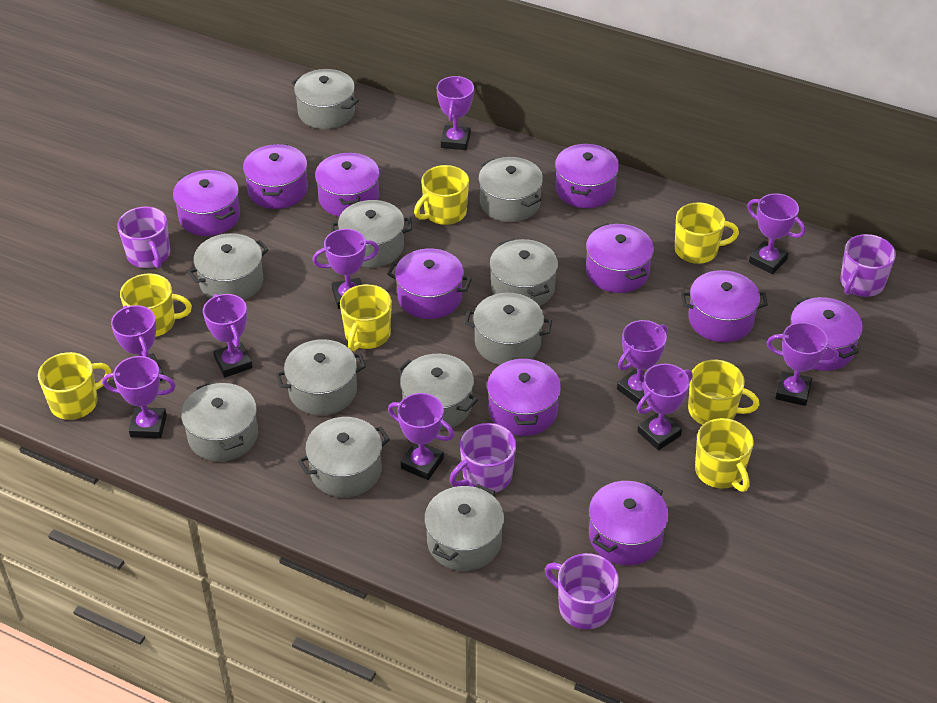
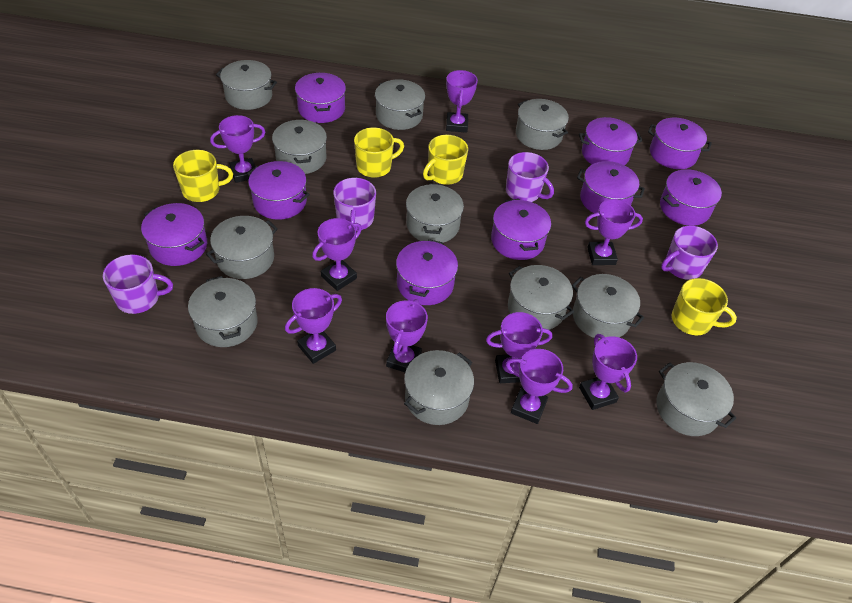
purple pot: [173,170,240,236] [243,144,308,209] [315,152,380,217] [387,249,472,319] [487,357,561,436] [555,143,619,208] [586,223,654,293] [589,481,669,565] [681,270,768,342] [791,297,863,371] = 10 -> [141,203,207,266] [247,161,310,220] [295,73,346,123] [396,239,458,305] [491,199,551,260] [577,161,645,213] [579,117,642,165] [648,118,712,169] [660,169,722,226] = 9
purple trophy: [102,356,176,438] [111,305,164,381] [203,294,253,377] [312,229,379,309] [388,393,454,480] [437,76,474,150] [617,320,668,404] [637,364,692,450] [747,193,806,274] [767,322,839,406] = 10 -> [210,115,265,183] [285,288,342,364] [312,218,362,291] [386,299,428,372] [446,70,478,133] [486,312,553,383] [506,349,573,424] [579,334,637,410] [585,199,643,265] = 9
yellow mug: [38,352,111,420] [120,273,192,337] [340,284,392,351] [414,165,469,225] [675,202,739,264] [688,360,759,425] [695,418,754,492] = 7 -> [173,150,233,202] [354,128,404,178] [423,135,468,185] [672,278,737,335] = 4

